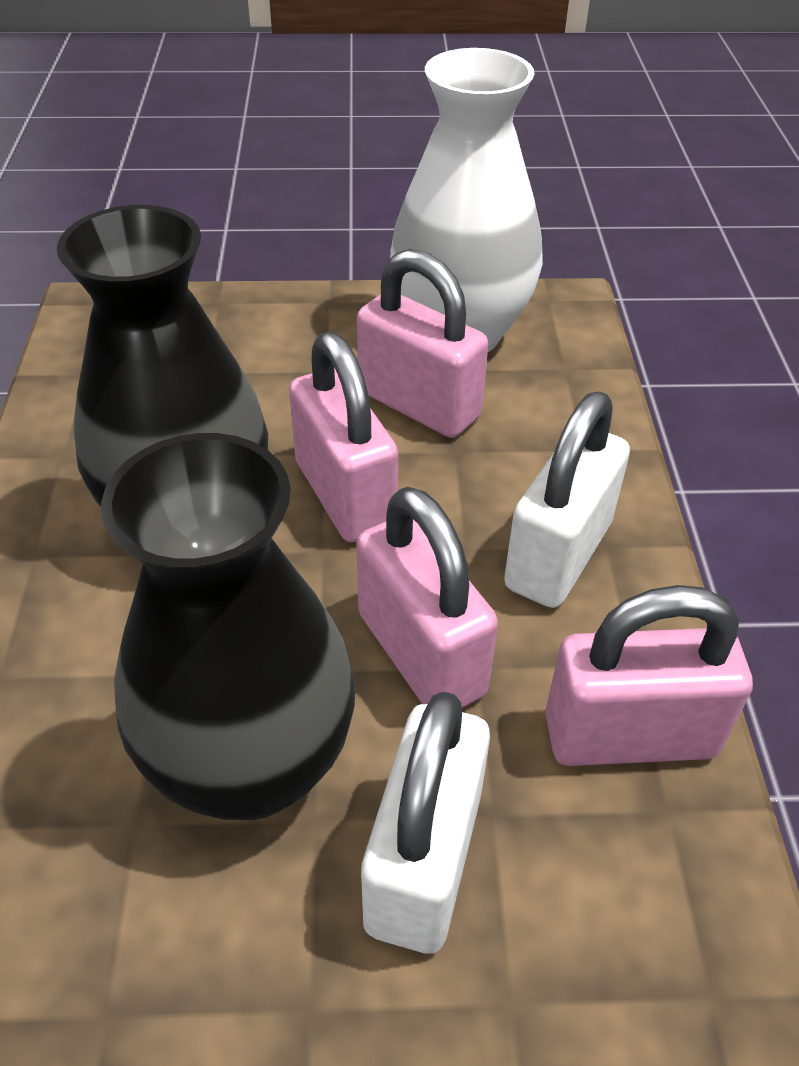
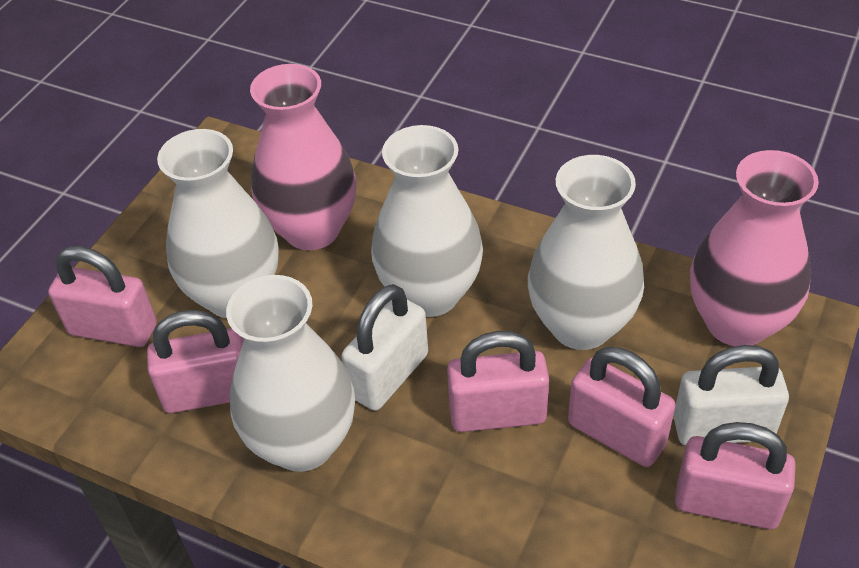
black vase: [57,205,268,507] [101,433,355,820] = 2 -> none = 0
pink padlock: [289,332,398,542] [356,487,498,708] [357,249,488,438] [545,585,753,766] = 4 -> [48,246,157,347] [147,310,244,413] [447,331,549,432] [568,347,676,467] [675,422,796,529] = 5
pink vase: none = 0 -> [250,64,357,250] [690,150,819,346] = 2
white vase: [390,48,543,352] = 1 -> [157,129,278,318] [226,275,355,472] [371,125,483,317] [528,155,644,350] = 4

